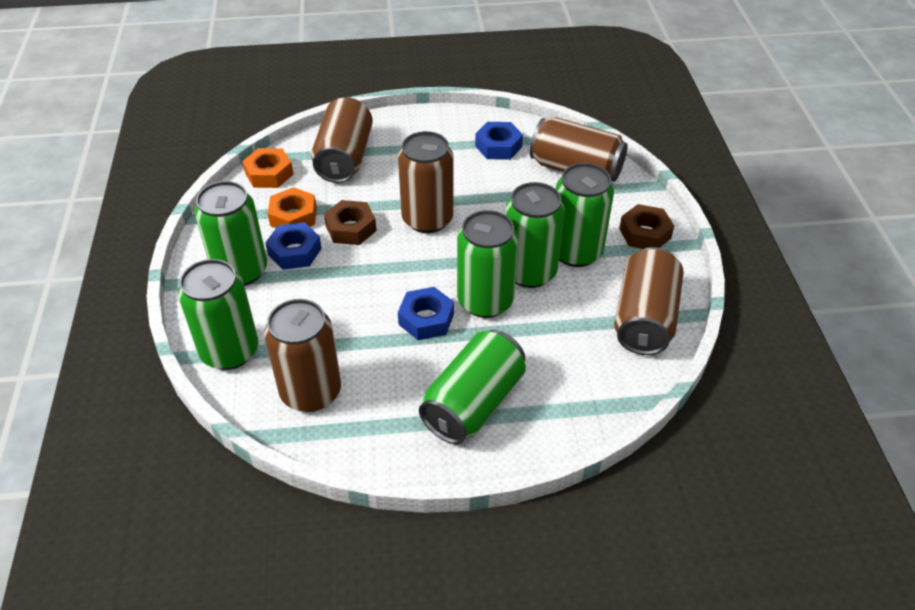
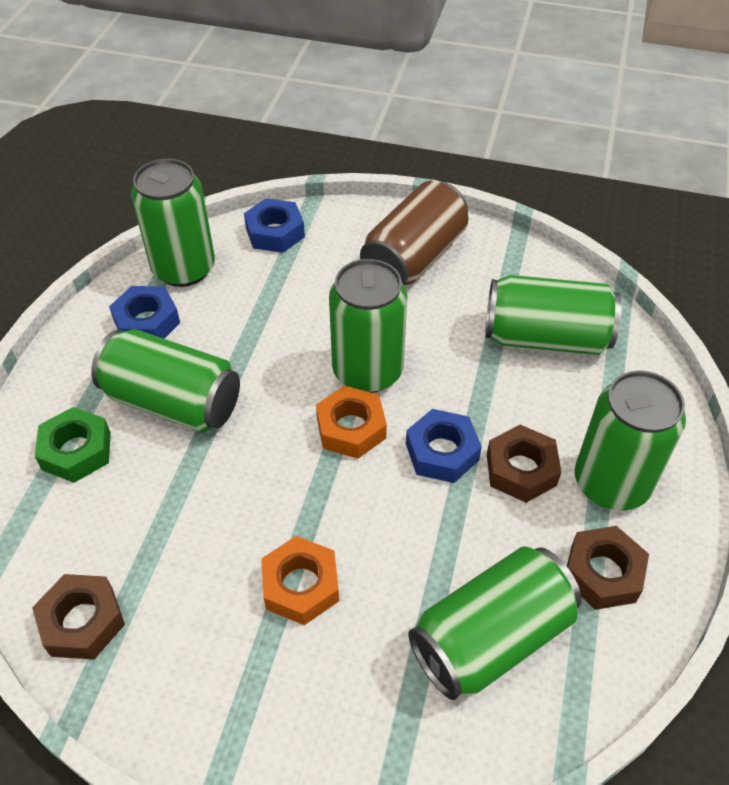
brown can: [264,299,341,412] [311,97,373,183] [398,131,454,233] [530,117,628,181] [614,247,683,355] = 5 -> [360,181,469,285] = 1
brown nut: [324,200,377,245] [619,204,674,249] = 2 -> [32,574,125,659] [487,425,561,503] [567,526,649,610] = 3
green nut: none = 0 -> [35,407,111,483] = 1

